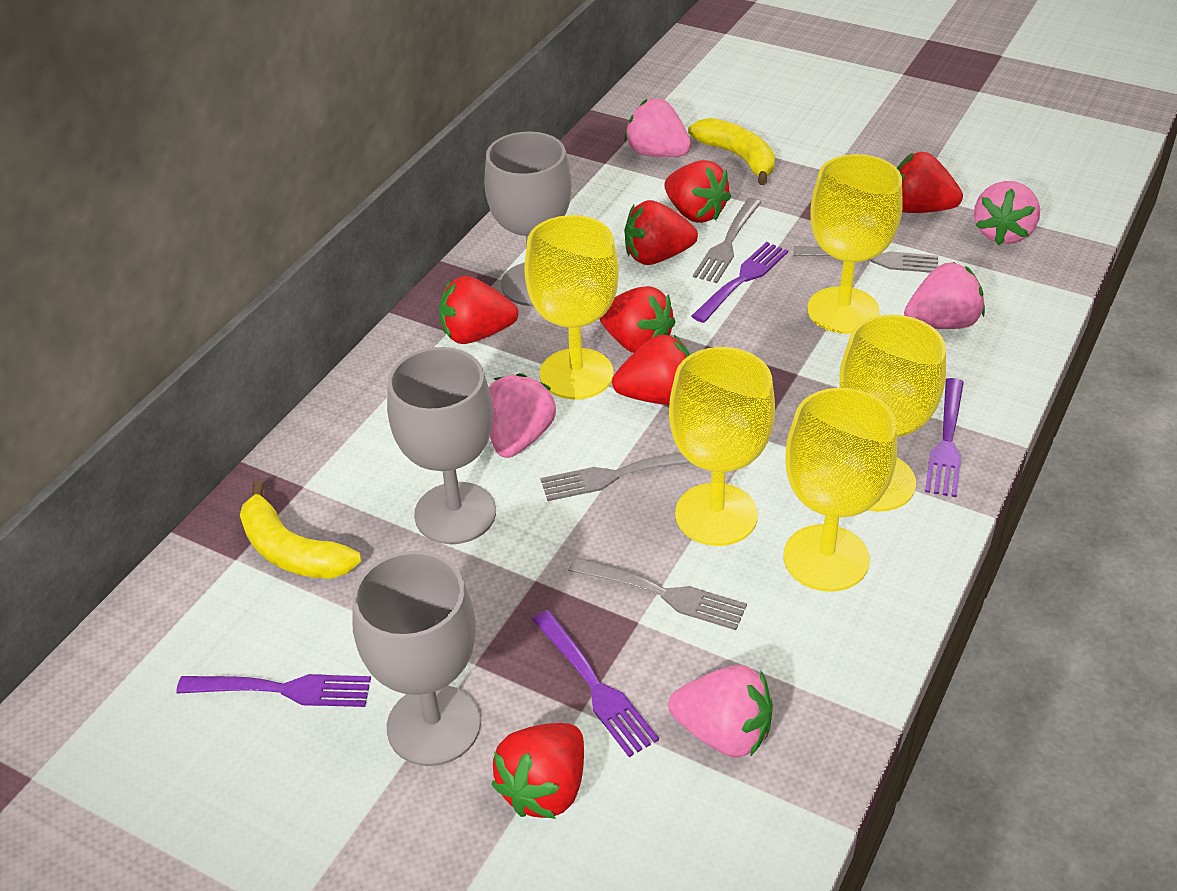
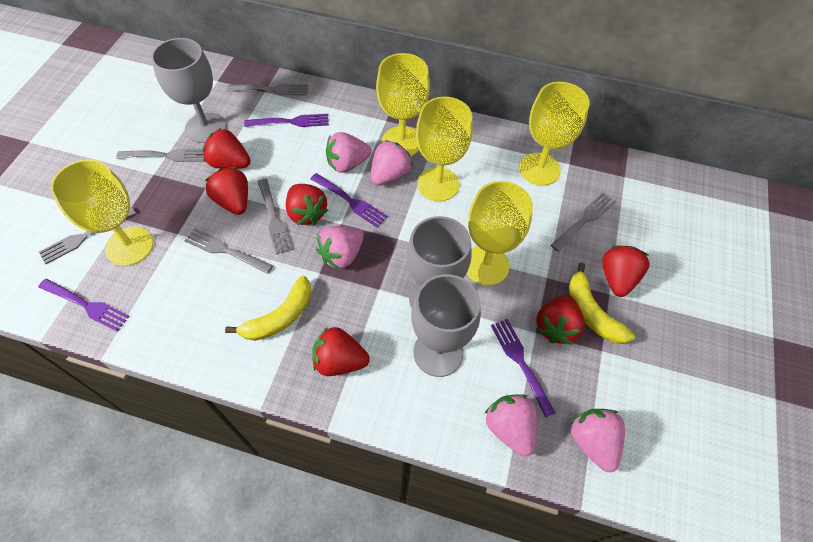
grey fork: [540,452,691,501] [568,557,747,630] [693,198,761,283] [793,246,938,273] = 4 -> [39,206,136,264] [116,149,204,162] [184,228,273,274] [227,84,308,96] [257,179,293,254] [551,192,616,252] = 6
red strawberry: [439,276,518,344] [491,723,584,819] [600,286,676,353] [612,335,690,405] [624,200,698,265] [664,160,731,223] [897,152,963,213] = 7 -> [203,128,251,169] [205,167,248,215] [286,184,328,225] [312,327,370,376] [536,295,585,345] [602,245,650,297] = 6

